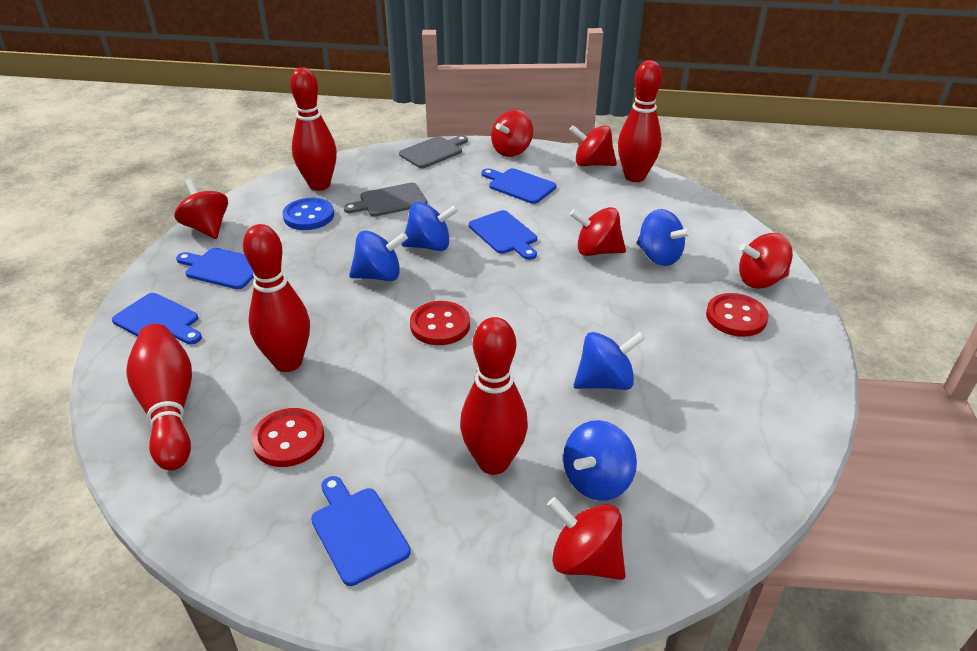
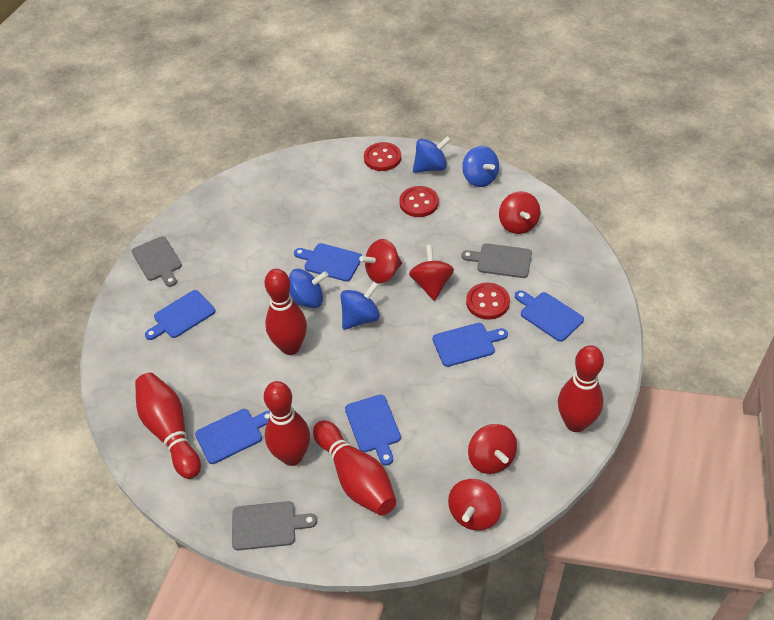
blue button: [283,198,334,230] = 1 -> none = 0
blue cutting board: [112,293,202,344] [176,248,254,289] [311,476,411,586] [469,210,537,260] [481,168,556,204] = 5 -> [145,290,215,340] [195,409,270,464] [294,243,362,282] [345,395,401,465] [433,323,508,367] [515,290,584,342] = 6
blue spinning top: [349,231,408,281] [402,202,459,251] [563,420,637,500] [574,332,645,390] [637,209,692,266] = 5 -> [289,269,328,308] [340,282,380,330] [413,136,451,173] [462,146,499,187] = 4
grey cutting board: [344,183,427,217] [399,135,468,168] = 2 -> [132,236,182,287] [232,501,317,550] [462,243,532,278] = 3
red spinning top: [174,179,228,239] [491,110,533,157] [547,497,626,580] [569,125,617,166] [570,207,626,256] [739,233,793,289] = 6 -> [359,239,402,283] [409,245,454,301] [448,479,501,531] [468,424,517,474] [499,191,540,234] = 5

